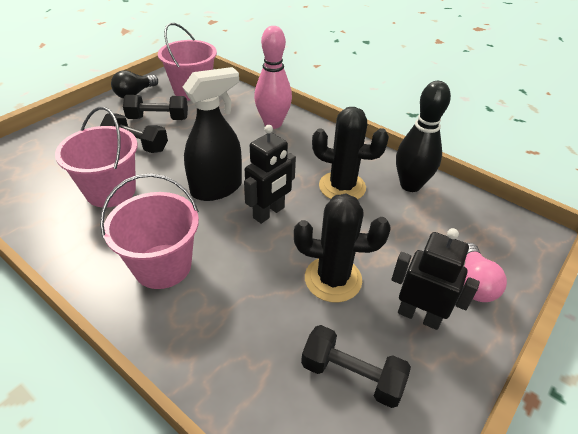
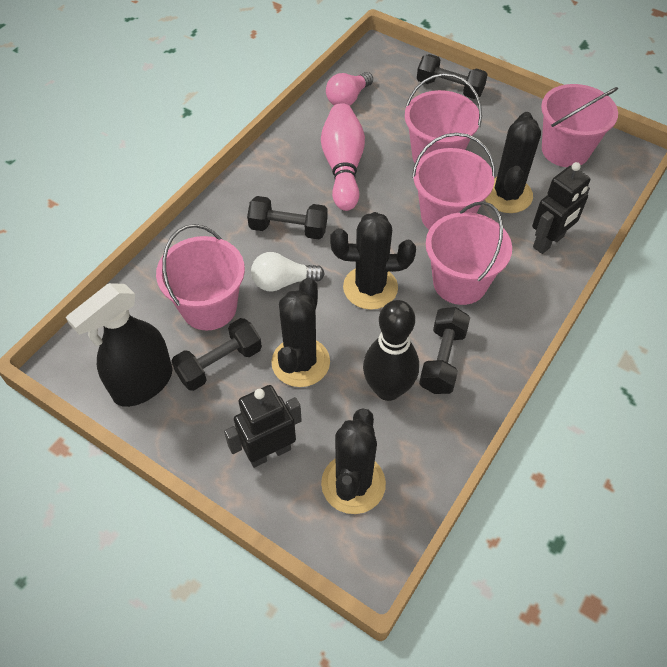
black cactus: [294,194,390,303] [312,107,389,200] = 2 -> [271,278,330,387] [321,408,386,514] [331,212,416,310] [485,112,541,213] = 4
black dumbbell: [100,113,168,153] [123,95,188,120] [301,325,411,408] = 3 -> [171,318,262,391] [247,196,327,239] [417,54,488,99] [419,307,470,394] = 4
black light bulb: [111,70,158,98] = 1 -> none = 0
pink bucket: [55,107,137,208] [100,173,199,289] [158,23,217,100] = 3 -> [156,224,245,330] [405,73,482,163] [412,133,495,229] [426,201,512,305] [541,84,618,167] = 5
white light bulb: none = 0 -> [251,252,325,292] = 1

